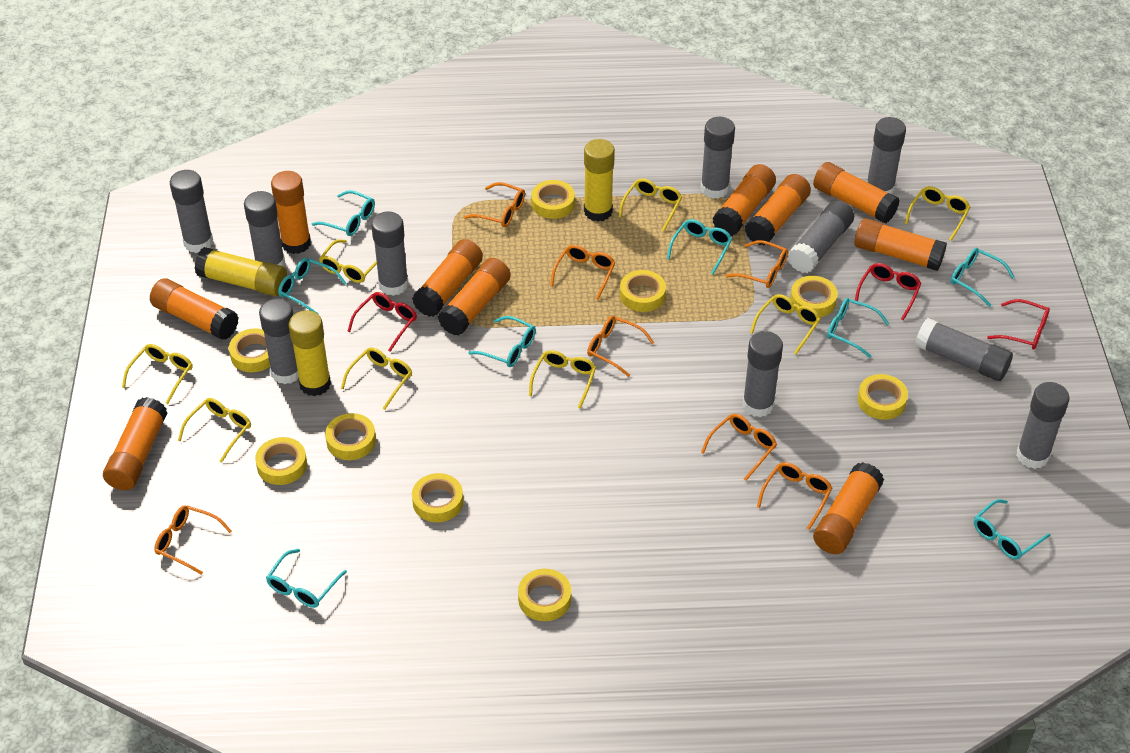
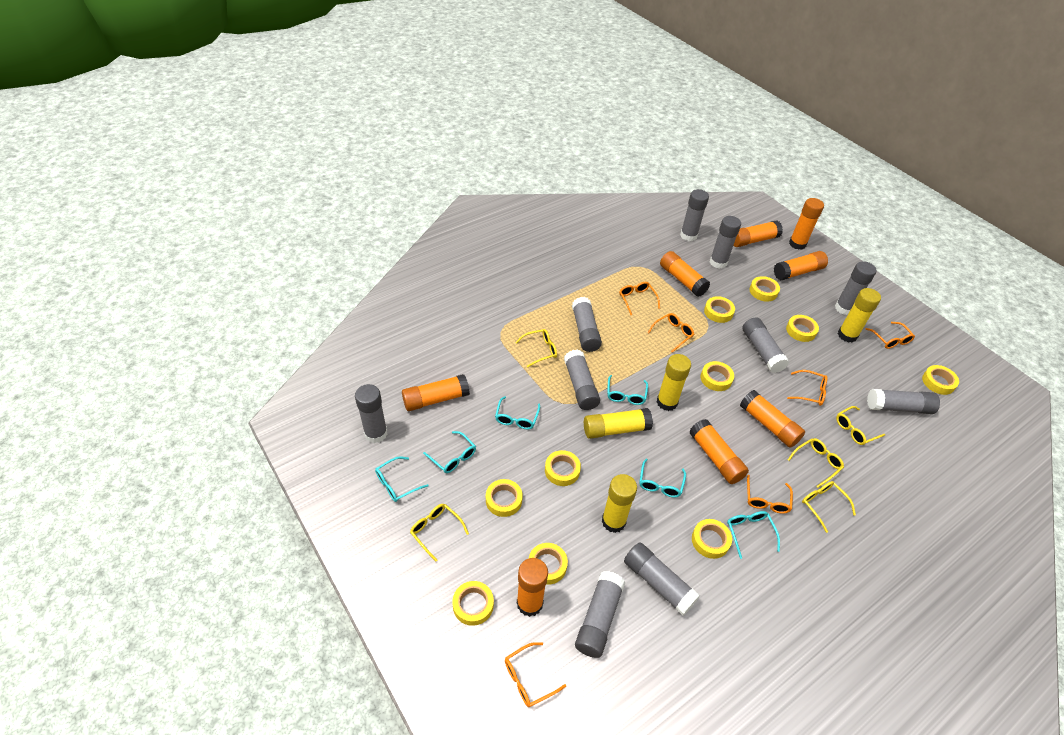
orange glasses: [154,505,232,575] [464,182,525,227] [550,245,616,300] [587,316,654,377] [701,414,777,481] [725,240,788,288] [757,462,832,530] = 7 -> [505,642,566,707] [619,282,660,315] [648,313,694,352] [747,475,793,514] [787,370,827,406] [866,322,915,349] = 6
orange glue stick: [103,397,167,490] [150,278,239,340] [271,171,311,254] [412,239,483,317] [438,258,510,336] [713,164,776,236] [745,174,811,245] [813,162,900,223] [813,462,884,554] [854,218,947,271] = 10 -> [402,374,470,411] [517,558,548,617] [660,251,710,297] [689,419,749,484] [733,221,783,247] [740,390,805,448] [774,251,828,281] [789,198,824,250] = 8
red glasses: [347,292,417,352] [855,263,922,321] [987,299,1050,350] = 3 -> none = 0
turquoise glasses: [266,549,347,608] [278,258,347,315] [312,190,375,236] [468,316,536,367] [667,219,732,274] [827,298,889,358] [950,248,1015,307] [974,499,1051,560] = 8 -> [375,456,429,502] [423,431,476,473] [495,396,540,429] [607,375,648,405] [639,458,686,498] [727,511,780,559] = 6
yellow glasses: [122,344,193,404] [178,398,251,463] [319,239,377,283] [341,347,412,410] [529,350,596,409] [619,178,682,232] [750,294,821,354] [905,186,970,241] = 8 -> [410,504,469,561] [515,329,557,367] [788,438,844,488] [802,481,856,533] [836,406,886,445] = 5
yellow glue stick: [194,247,287,296] [289,310,331,396] [584,139,615,222] = 3 -> [584,408,653,439] [602,474,637,533] [657,354,691,411] [838,288,881,343] = 4
yellow tape: [229,328,270,372] [255,437,307,485] [325,413,376,460] [412,473,463,522] [518,569,571,621] [531,180,575,219] [620,270,666,312] [790,276,838,317] [858,374,908,420] = 9 -> [452,581,494,626] [486,479,523,517] [529,543,568,585] [545,450,581,486] [692,519,732,559] [701,361,734,391] [704,296,735,323] [749,276,780,302] [786,315,819,342] [922,365,959,395] = 10

